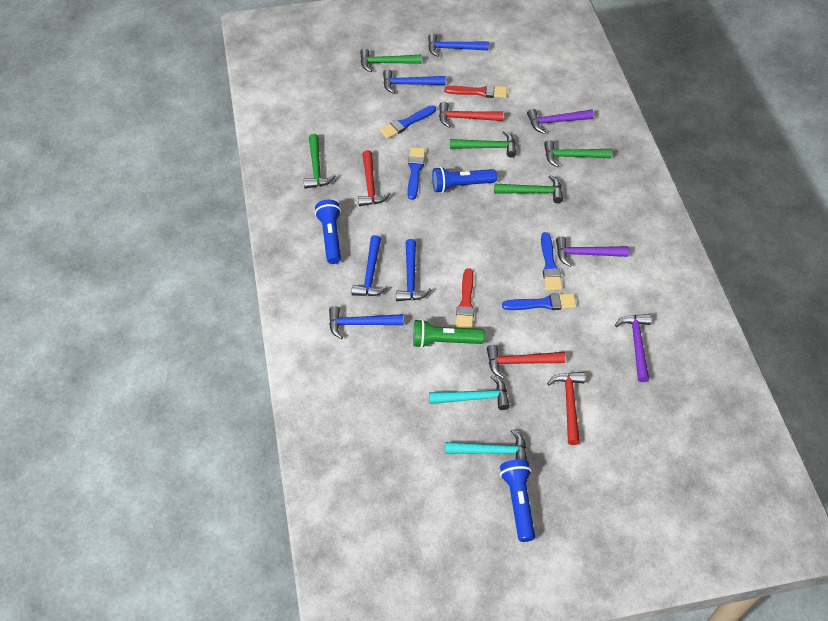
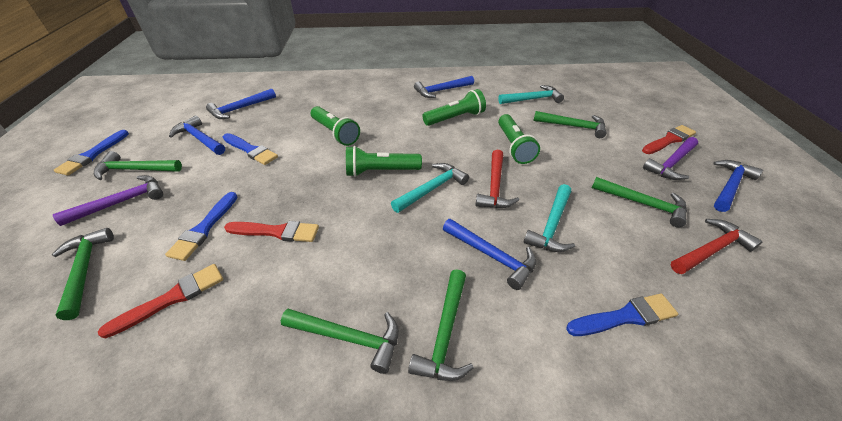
blue flashlight: [315,200,341,264] [432,167,497,193] [500,459,535,542] = 3 -> none = 0
green flashlight: [413,319,485,348] = 1 -> [311,106,360,146] [346,146,422,177] [422,89,486,126] [498,114,540,164] = 4
green hammer: [304,134,336,189] [360,48,422,72] [450,131,516,157] [494,175,563,203] [544,140,612,167] = 5 -> [52,228,114,320] [94,151,182,180] [281,309,399,374] [408,269,474,381] [533,111,607,138] [592,177,687,228] = 6
purple hammer: [527,109,594,134] [556,236,629,267] [615,314,651,382] = 3 -> [53,175,163,226] [643,137,698,180] = 2
red brush: [444,85,507,98] [456,268,474,328] = 2 -> [98,264,223,338] [224,221,319,242] [642,125,696,154] = 3
red hammer: [358,150,391,206] [439,102,503,128] [487,345,565,379] [547,372,585,445] = 4 -> [475,150,519,208] [671,219,763,274] = 2
turquoise hammer: [429,375,510,410] [445,429,527,460] = 2 -> [391,163,469,213] [498,85,564,104] [524,184,575,252] = 3

